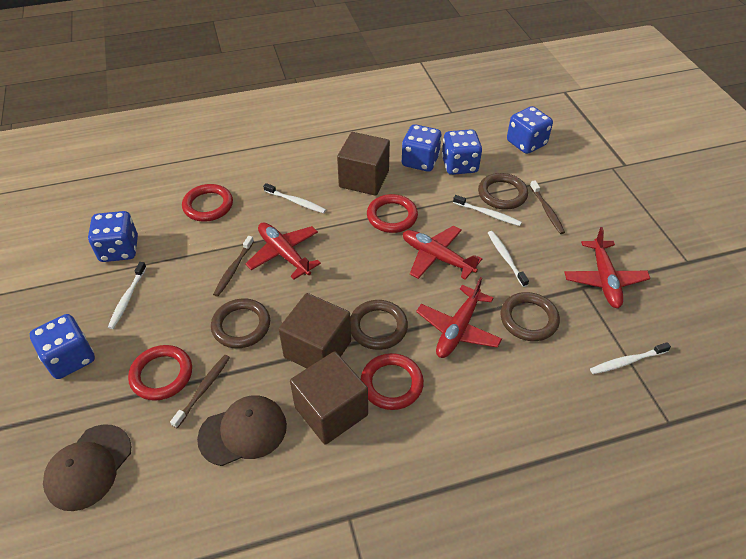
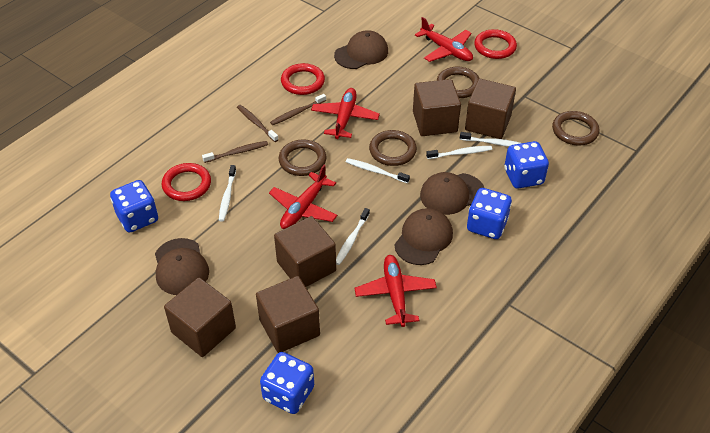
blue dice: [30,314,95,379] [88,211,138,262] [402,124,442,172] [442,129,482,175] [507,106,553,154] = 5 -> [110,180,158,233] [260,352,314,414] [467,188,512,239] [504,141,549,189] = 4
brown cap: [43,424,131,511] [197,395,287,466] = 2 -> [155,238,209,295] [334,30,388,69] [394,208,453,265] [420,172,484,215] = 4
brown cube: [278,293,351,368] [290,351,368,445] [337,132,390,196] = 3 -> [164,278,236,357] [256,276,320,353] [274,216,336,287] [413,79,461,136] [465,79,516,139] = 5
red ring: [128,345,192,401] [182,184,233,222] [361,353,424,410] [367,194,418,233] = 4 -> [162,163,211,201] [281,63,325,95] [474,29,517,59] = 3

